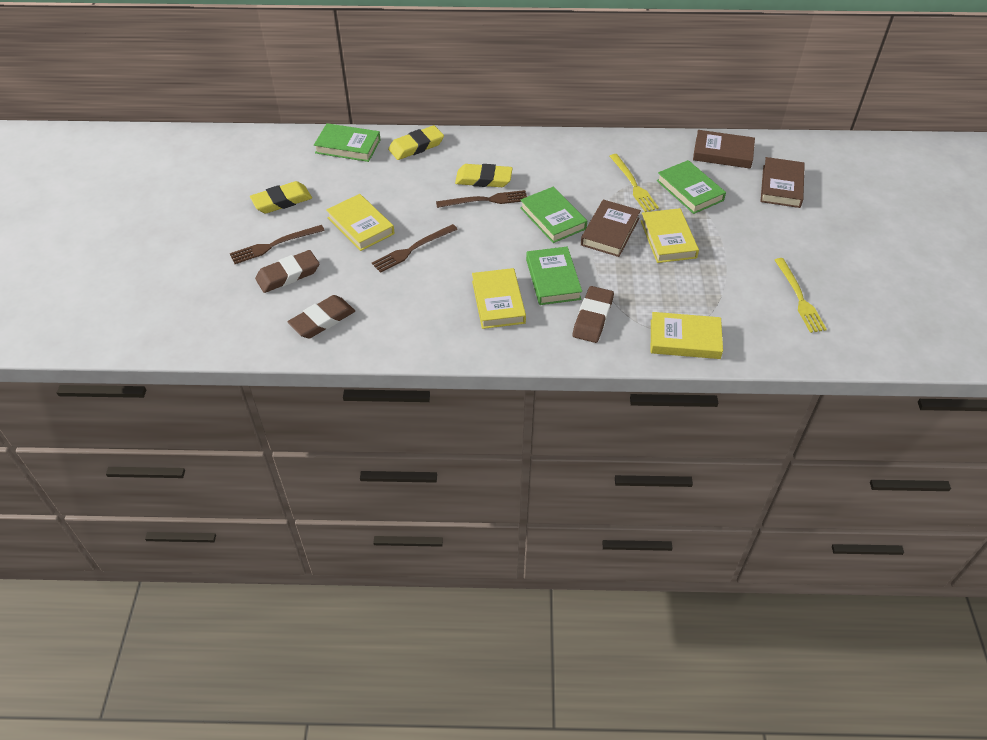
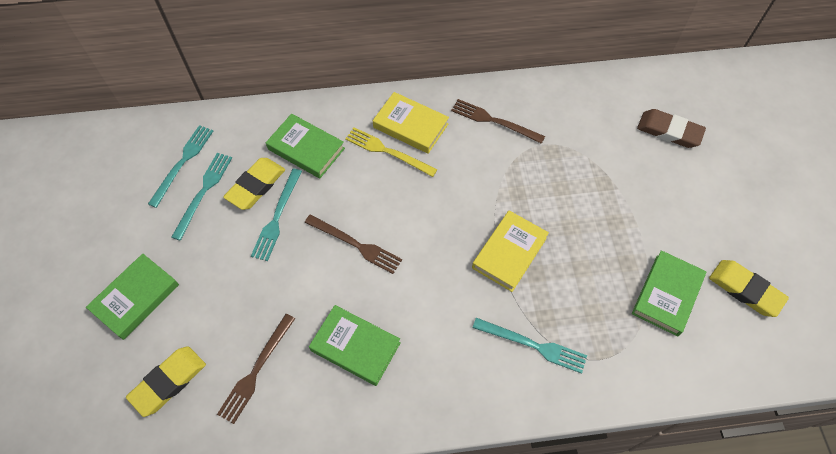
brown book: [581,200,641,257] [693,130,755,169] [760,157,805,208] = 3 -> none = 0
brown eraser: [255,250,319,293] [288,295,355,338] [573,286,614,343] = 3 -> [637,109,706,148] = 1
turquoise fork: none = 0 -> [148,125,213,208] [171,153,232,241] [251,168,302,261] [472,318,587,374] = 4
yellow book: [326,194,394,251] [472,268,526,329] [641,208,699,263] [651,312,723,359] = 4 -> [373,92,449,154] [472,210,549,292] = 2
yellow fork: [610,154,659,212] [775,258,827,333] = 2 -> [345,127,438,177] = 1

